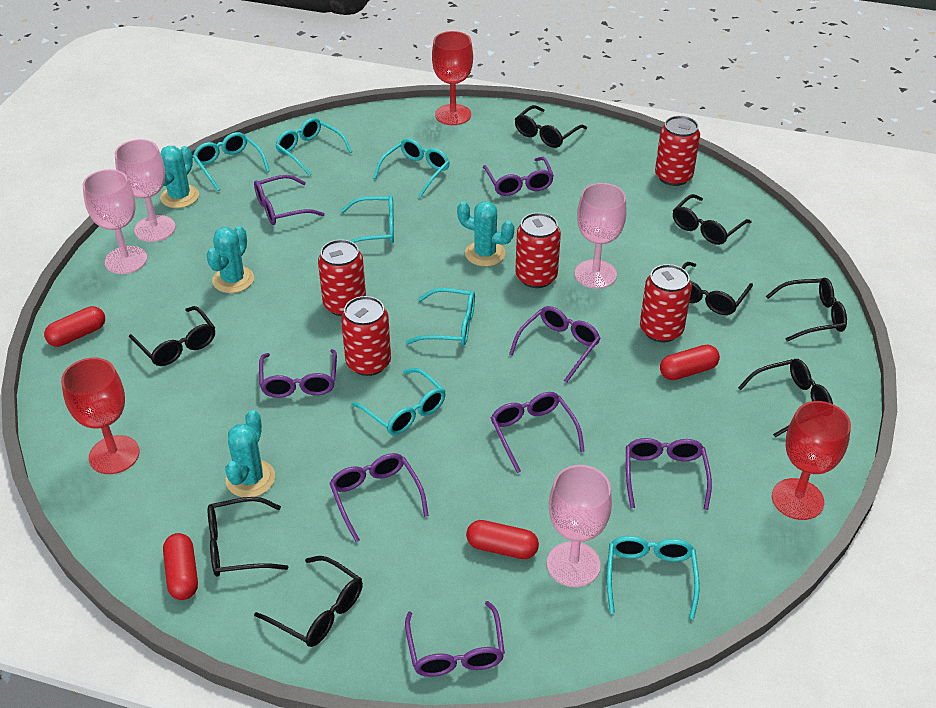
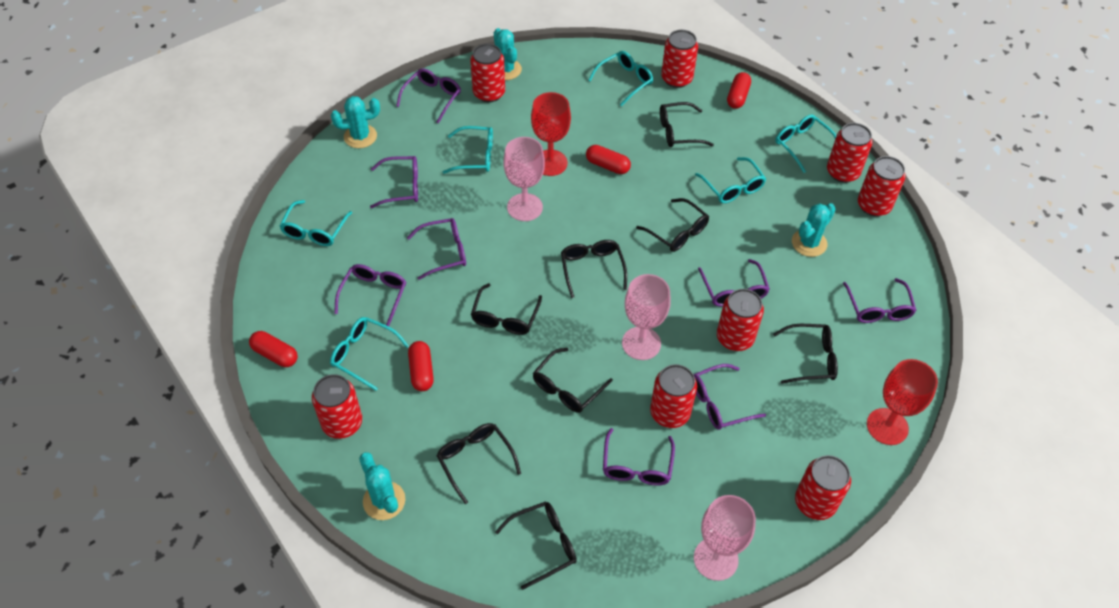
pink goblet: [82,169,147,274] [115,139,176,242] [547,465,612,587] [575,183,627,289] = 4 -> [504,137,545,221] [622,274,671,360] [694,495,756,581] = 3
red can: [318,239,366,316] [341,296,391,376] [515,213,561,288] [640,264,692,342] [655,116,700,186] = 5 -> [312,374,362,439] [470,44,505,102] [650,364,697,428] [661,30,698,88] [717,289,764,351] [795,455,851,520] [827,123,872,183] [858,156,906,217] = 8
red goblet: [61,358,140,474] [432,31,473,125] [772,401,851,520] = 3 -> [531,92,571,176] [867,359,938,445] = 2
turquoise glasses: [193,132,270,191] [275,118,352,176] [340,195,394,243] [351,368,446,435] [373,138,449,198] [406,288,475,346] [607,536,700,619] = 7 -> [280,200,352,246] [330,317,409,391] [443,126,493,174] [588,51,653,106] [695,157,766,203] [775,114,837,173] = 6

